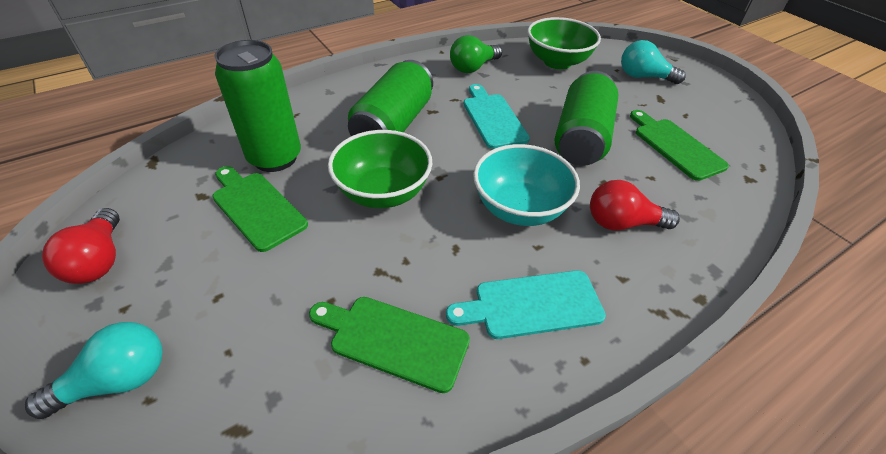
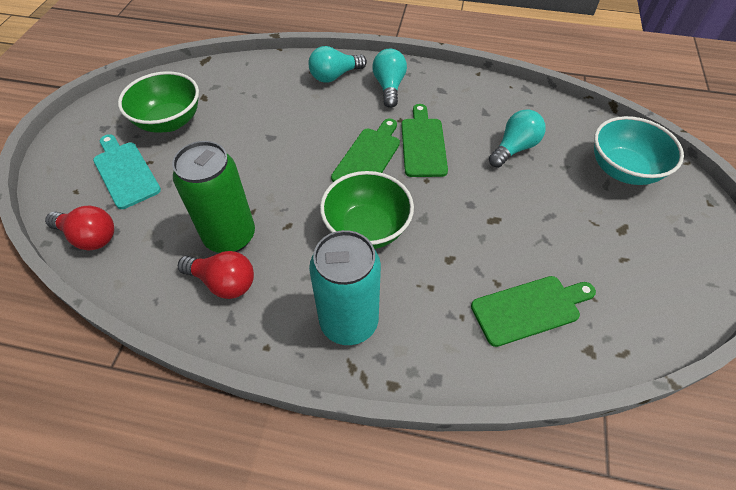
green can: [214,40,301,172] [348,60,433,136] [555,71,618,166] = 3 -> [172,141,255,253] = 1
green light bulb: [450,35,502,73] = 1 -> none = 0
turquoise can: none = 0 -> [309,230,381,345] = 1
turquoise cutting board: [446,270,606,339] [464,84,530,149] = 2 -> [93,134,161,209] = 1
turquoise light bulb: [25,322,163,419] [621,40,686,84] = 2 -> [308,46,367,83] [372,49,407,108] [489,109,546,168] = 3

